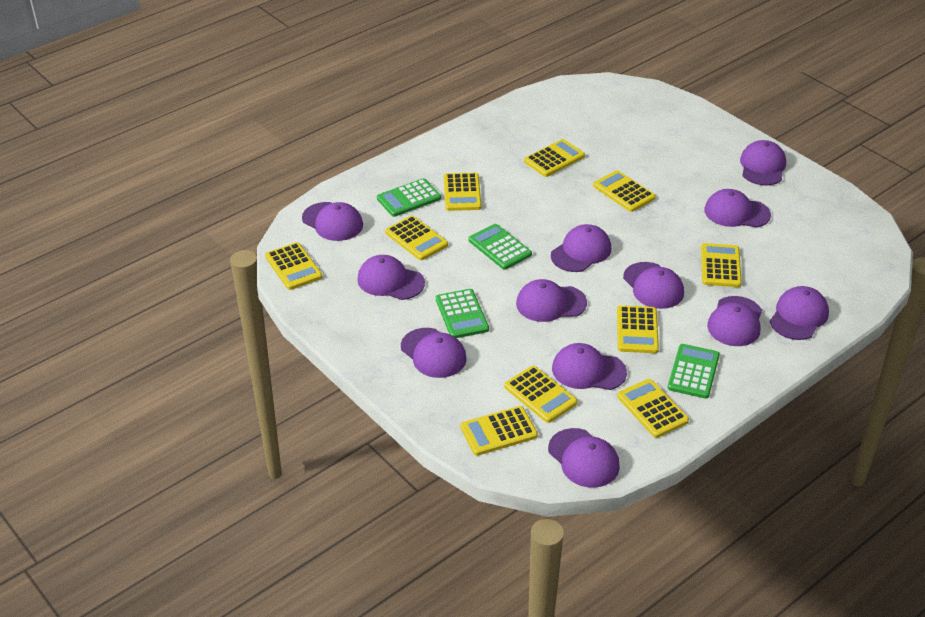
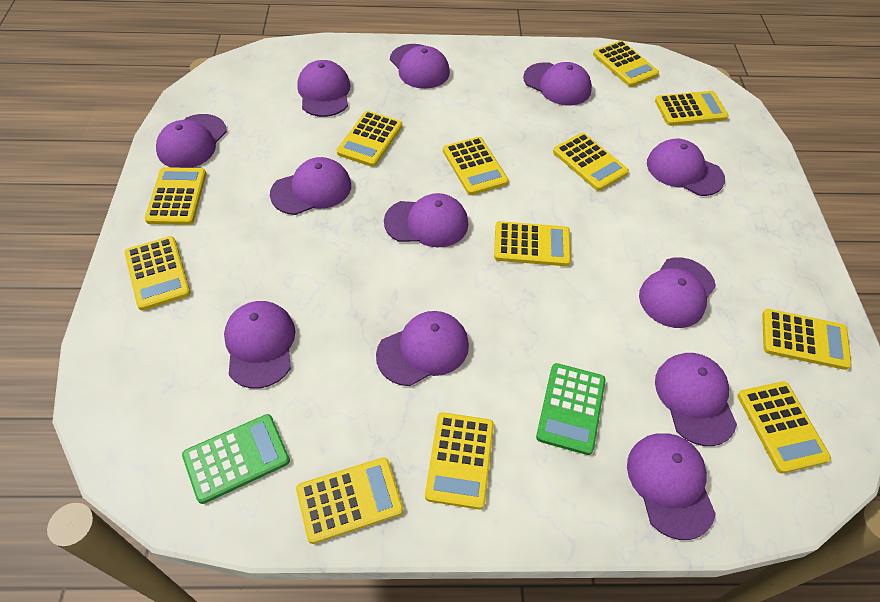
green calculator: [377,178,441,217] [436,289,489,338] [469,224,532,270] [668,344,720,399] = 4 -> [182,414,290,504] [536,363,606,455] = 2
yellow calculator: [265,242,322,290] [385,215,448,260] [444,173,481,211] [460,406,538,456] [504,366,577,423] [524,139,585,177] [593,170,656,212] [617,305,659,353] [617,379,689,438] [701,243,742,287] = 10 -> [125,236,191,311] [145,167,206,225] [296,457,403,544] [337,111,402,167] [425,412,494,509] [443,137,509,195] [494,221,571,266] [553,133,629,191] [593,40,659,87] [655,91,729,126] [737,381,831,474] [762,309,851,370] = 12

